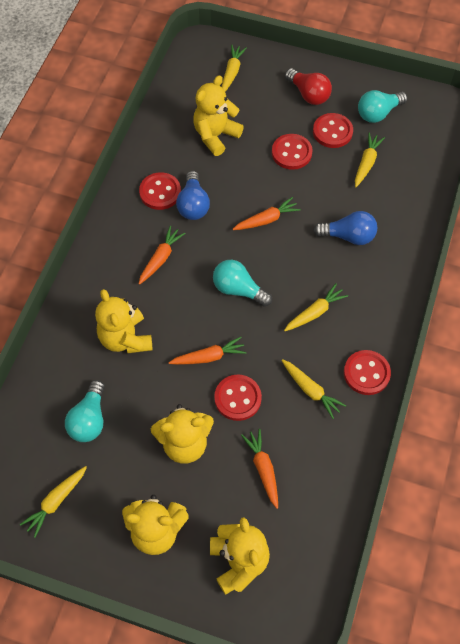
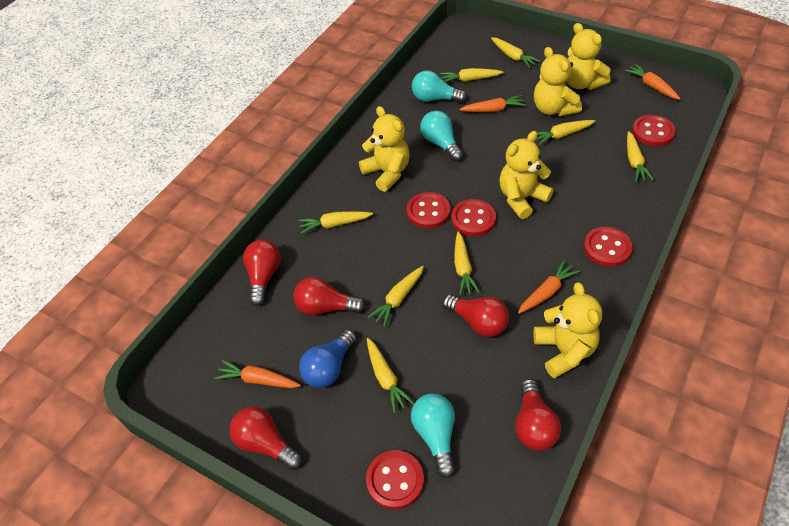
blue light bulb: [176,171,210,220] [313,211,377,245] = 2 -> [299,329,356,388] = 1
red light bulb: [285,68,332,105] = 1 -> [230,407,302,470] [243,240,281,306] [293,277,365,315] [442,294,509,337] [515,379,561,451] = 5
yellow carrot: [20,466,87,538] [222,45,247,92] [281,359,346,419] [284,283,348,331] [355,133,385,187] = 5 -> [298,211,373,234] [367,338,414,413] [368,266,424,327] [440,68,503,82] [454,231,480,295] [491,37,540,68] [536,120,595,146] [627,131,654,182] = 8

